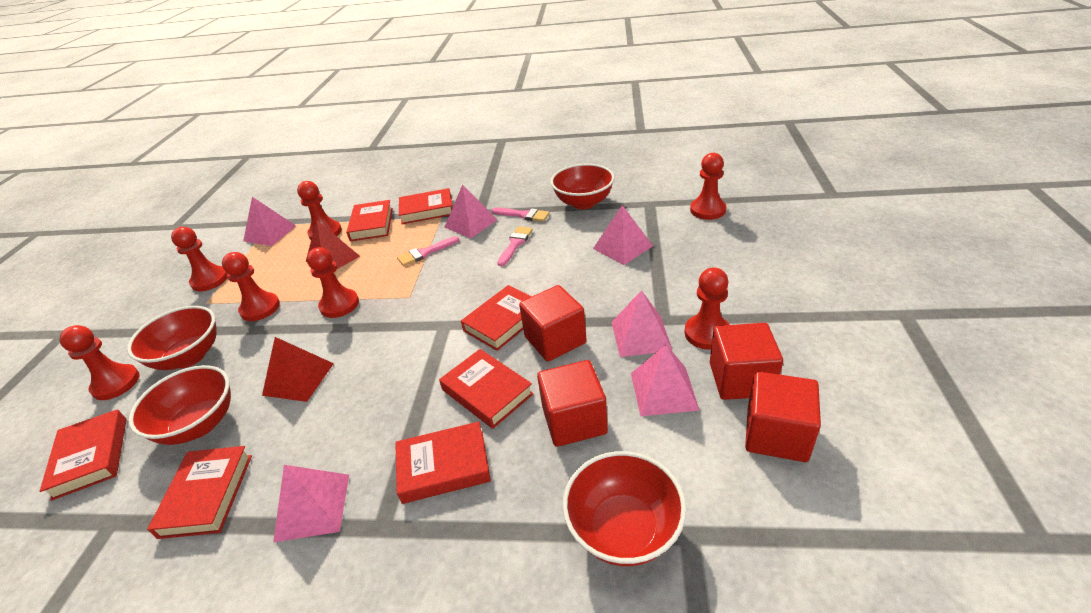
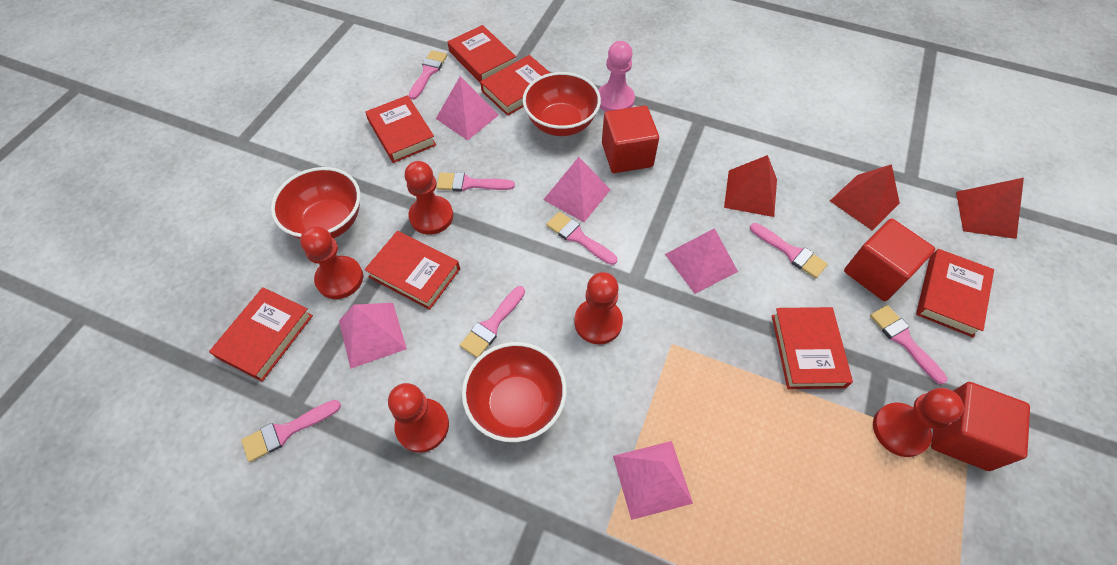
pink brush: [397,236,459,266] [492,207,550,222] [497,226,533,266] = 3 -> [241,400,341,462] [409,50,447,100] [437,172,515,192] [460,286,525,358] [546,212,617,265] [750,223,828,278] [870,305,947,384] = 7
pink pawn: none = 0 -> [598,41,635,112] = 1
pink pyramid: [243,197,296,246] [273,465,349,542] [445,184,497,238] [593,205,653,265] [612,290,673,357] [631,345,699,417] = 6 -> [339,303,407,369] [436,76,499,140] [543,157,611,222] [613,441,693,520] [665,228,738,294] = 5
red bowl: [127,306,217,370] [129,365,231,445] [551,163,615,209] [563,451,686,566] = 4 -> [271,167,360,239] [462,342,567,442] [523,72,601,136] = 3
red cube: [519,285,587,362] [537,360,608,447] [710,323,783,400] [745,372,821,462] = 4 -> [602,105,659,173] [844,219,935,301] [931,382,1030,471] = 3
red pawn: [59,325,140,400] [171,227,228,291] [222,252,280,321] [297,181,342,240] [307,247,359,318] [684,268,730,350] [690,153,727,220] = 7 -> [300,226,363,299] [388,383,449,453] [405,161,453,235] [574,272,623,344] [873,388,964,457] = 5
red pyramid: [262,337,334,402] [306,220,360,269] = 2 -> [724,155,777,217] [830,164,900,230] [956,178,1024,239] = 3

